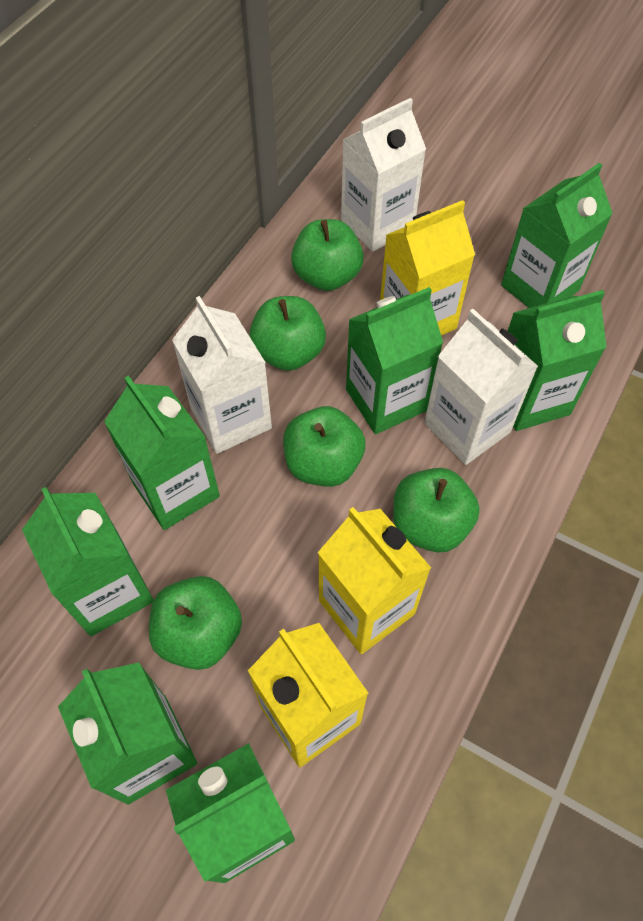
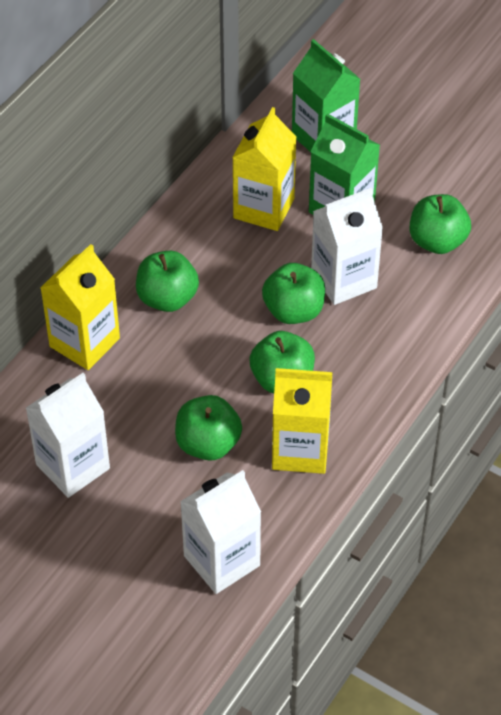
green carton: [22,487,154,636] [58,663,197,805] [104,375,220,530] [166,743,295,883] [346,287,443,434] [501,163,613,308] [508,290,607,431] = 7 -> [292,39,360,152] [309,113,380,215] = 2

